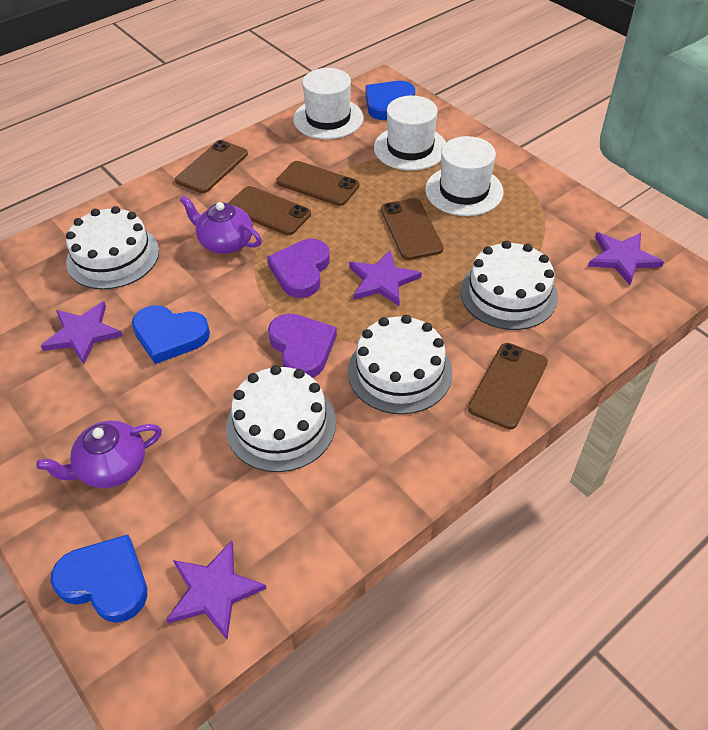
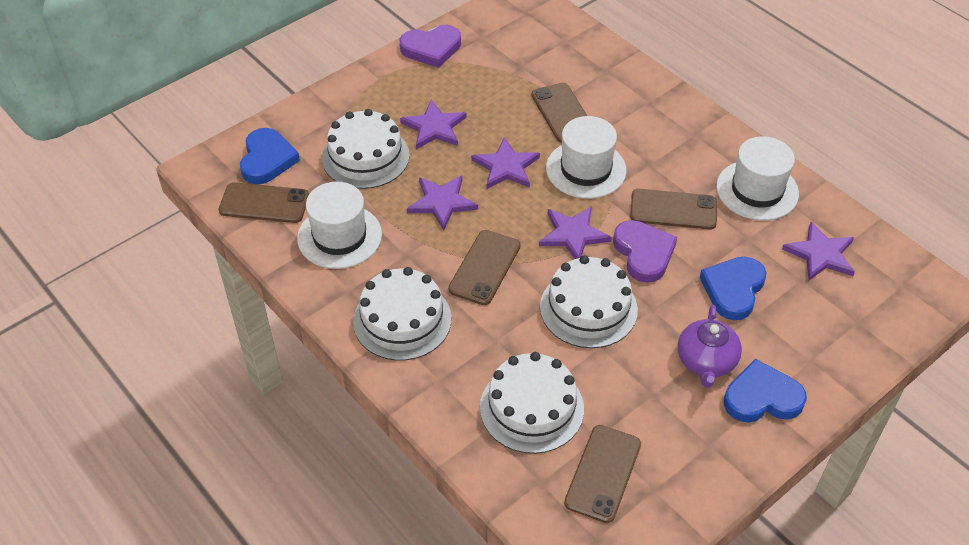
purple star: [41,301,123,364] [166,541,267,639] [349,250,422,307] [588,232,664,285] = 4 -> [400,99,467,149] [407,176,478,230] [471,137,540,189] [539,206,612,259] [782,222,855,280] = 5
purple teapot: [36,421,162,488] [180,196,262,254] = 2 -> [678,305,742,388] = 1

